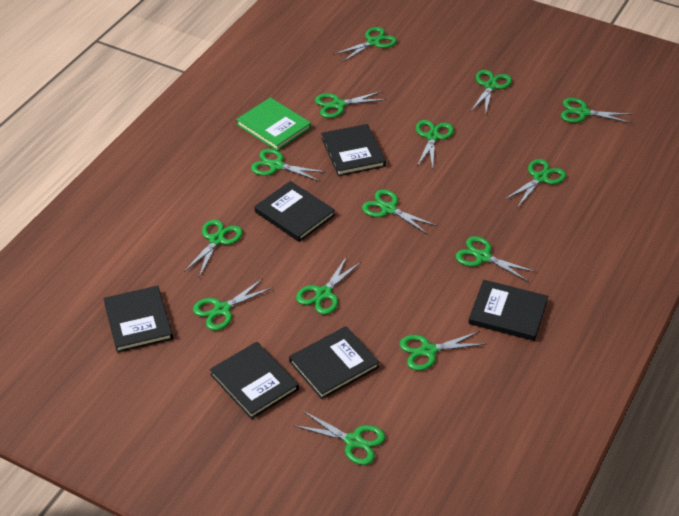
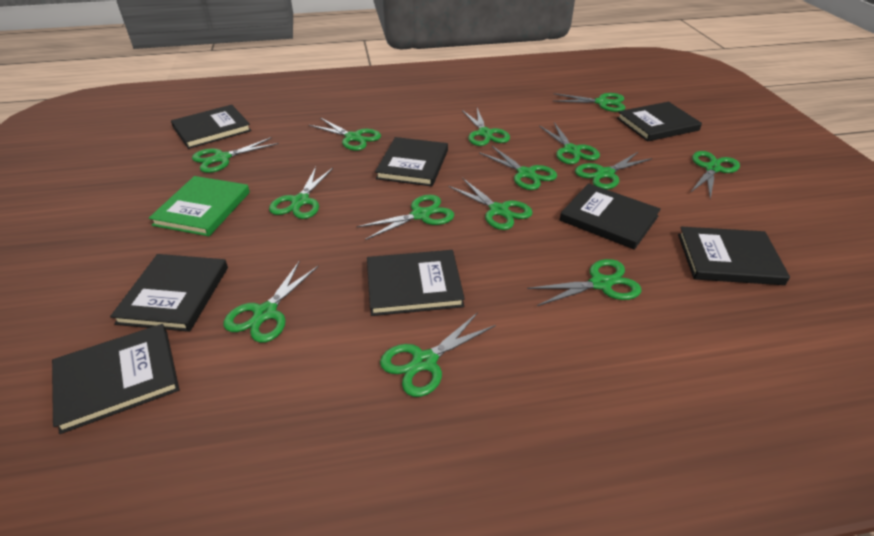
black book: [104,286,173,353] [210,342,299,419] [254,181,335,242] [289,326,379,399] [321,124,386,176] [468,280,548,341] = 6 -> [52,324,179,434] [110,254,228,332] [171,105,252,149] [367,250,465,316] [375,137,448,186] [560,183,661,250] [617,102,702,142] [678,227,790,285] = 8

